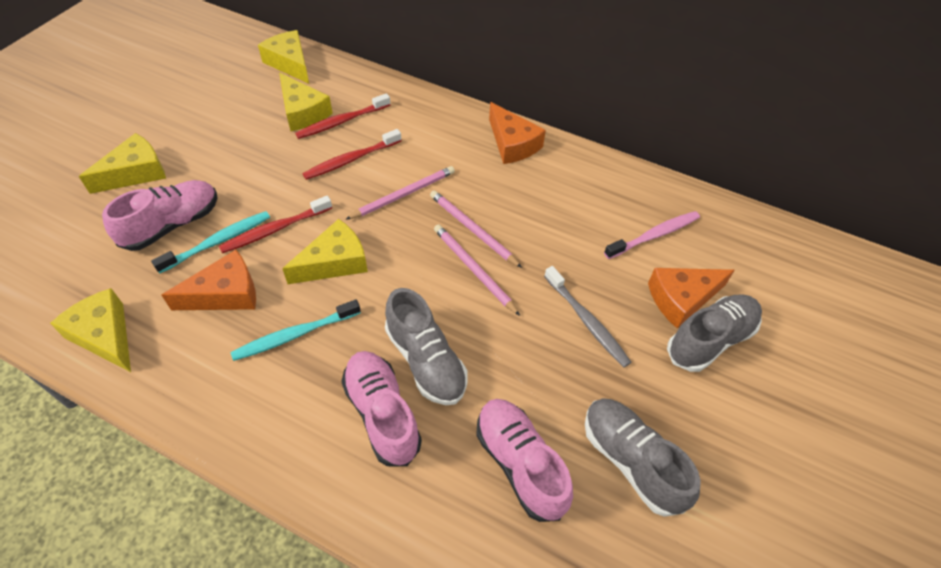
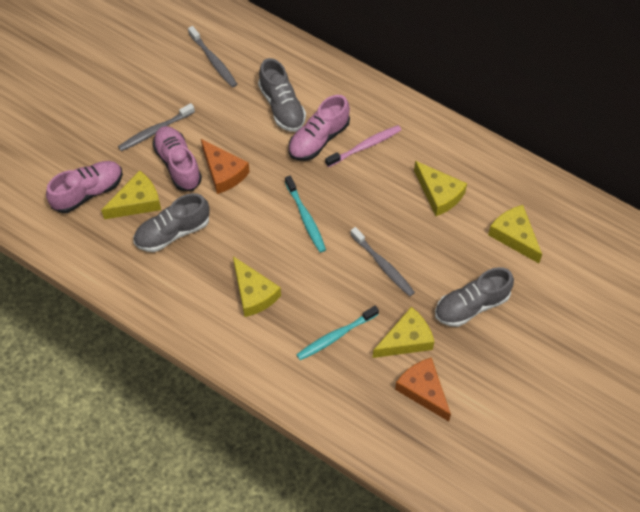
grey toothbrush: [544,266,631,367] = 1 -> [118,103,195,151] [188,26,237,88] [350,227,415,297] = 3
orange cheese: [162,250,256,310] [489,102,546,164] [648,268,735,328] = 3 -> [201,139,250,194] [395,357,451,422] = 2
pink pencil: [345,166,455,220] [430,190,522,268] [434,224,520,316] = 3 -> none = 0
red toothbrush: [219,196,332,253] [295,93,390,139] [303,129,402,180] = 3 -> none = 0

